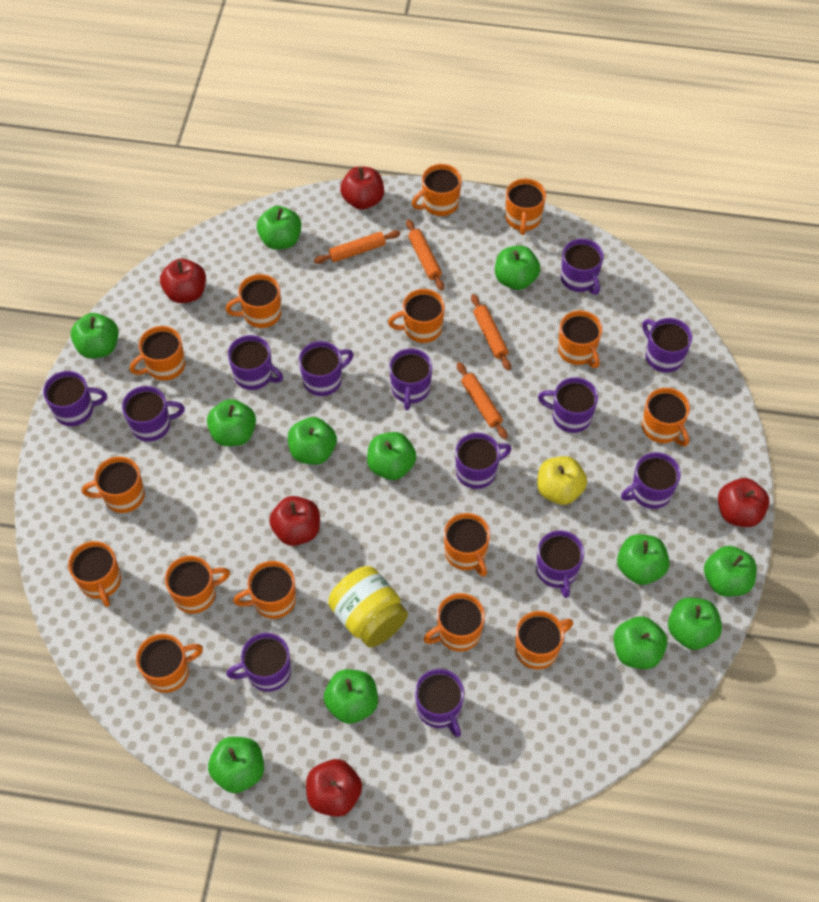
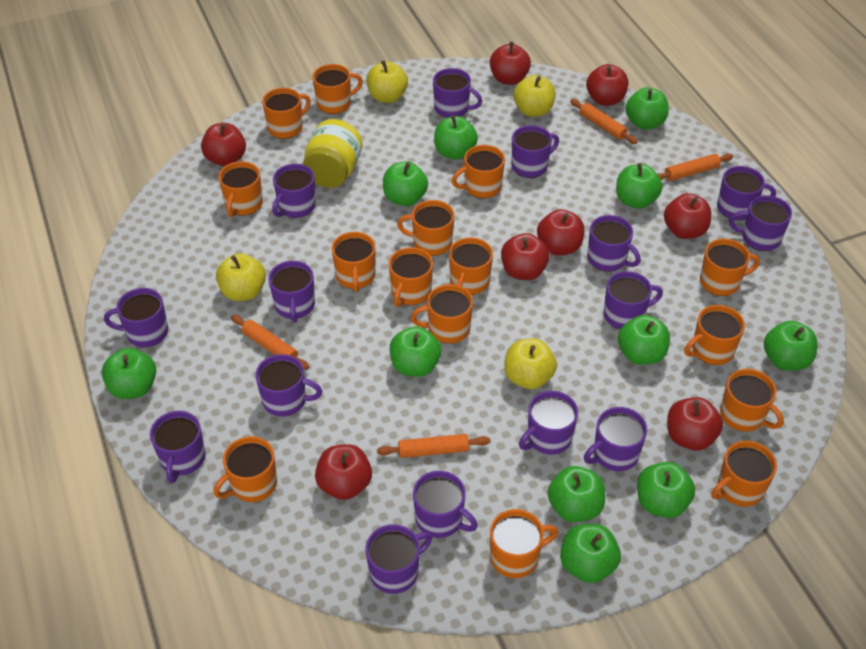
green apple: [71,313,119,358] [207,399,256,446] [208,737,264,793] [257,206,301,250] [288,417,337,465] [324,669,378,724] [367,432,416,480] [495,246,540,290] [613,616,667,669] [617,534,669,585] [668,597,722,650] [704,546,757,597] = 12 -> [102,348,156,399] [383,161,428,206] [390,326,442,377] [434,115,478,159] [548,466,605,523] [560,524,621,583] [616,163,662,209] [618,315,670,365] [625,87,669,130] [637,462,695,518] [764,321,818,371] = 11
purple mug: [43,371,107,426] [122,386,185,442] [226,633,291,692] [228,335,283,390] [299,341,354,396] [389,349,432,411] [415,669,464,737] [455,433,512,489] [536,530,584,598] [538,377,598,433] [561,239,604,295] [621,452,681,509] [642,318,692,373] = 13 -> [104,288,168,347] [150,411,206,483] [255,354,322,417] [268,261,315,323] [272,164,316,218] [366,524,432,594] [413,471,478,538] [433,68,482,118] [512,125,559,178] [519,391,578,455] [584,407,647,471] [587,215,641,272] [604,271,663,329] [717,166,776,220] [729,195,792,251] = 15
red apple: [160,259,206,303] [269,496,320,546] [306,759,362,817] [340,166,384,210] [718,478,769,527] = 5 -> [201,123,246,166] [315,444,372,500] [490,42,531,85] [501,233,550,280] [537,209,585,255] [586,64,628,106] [664,193,711,239] [667,397,723,451] = 8
yellow apple: [537,456,587,505] = 1 -> [216,253,266,301] [366,60,408,103] [504,338,557,389] [513,75,556,117] = 4

